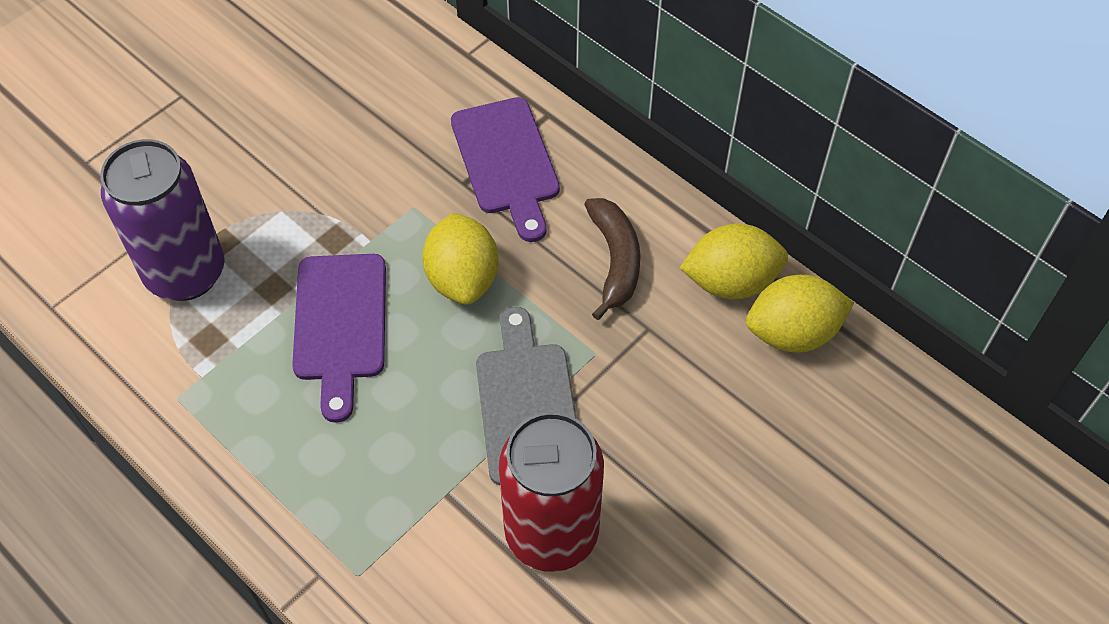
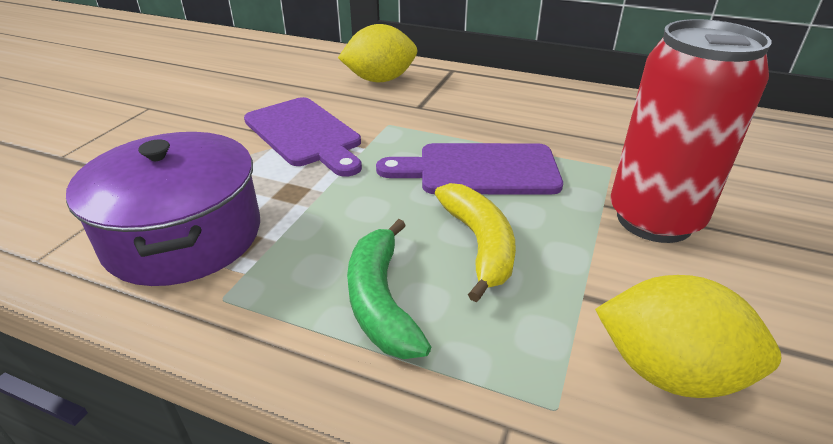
brown banana: [584,198,641,320] = 1 -> none = 0
green banana: none = 0 -> [347,219,431,359] = 1
grey cutting board: [476,307,577,485] = 1 -> none = 0
purple can: [100,139,225,301] = 1 -> none = 0
purple pot: none = 0 -> [66,132,260,286] = 1
yellow banana: none = 0 -> [435,183,516,302] = 1
yellow lemon: [422,213,499,305] [680,223,788,299] [746,275,854,353] = 3 -> [338,24,417,82] [595,275,781,398] = 2

